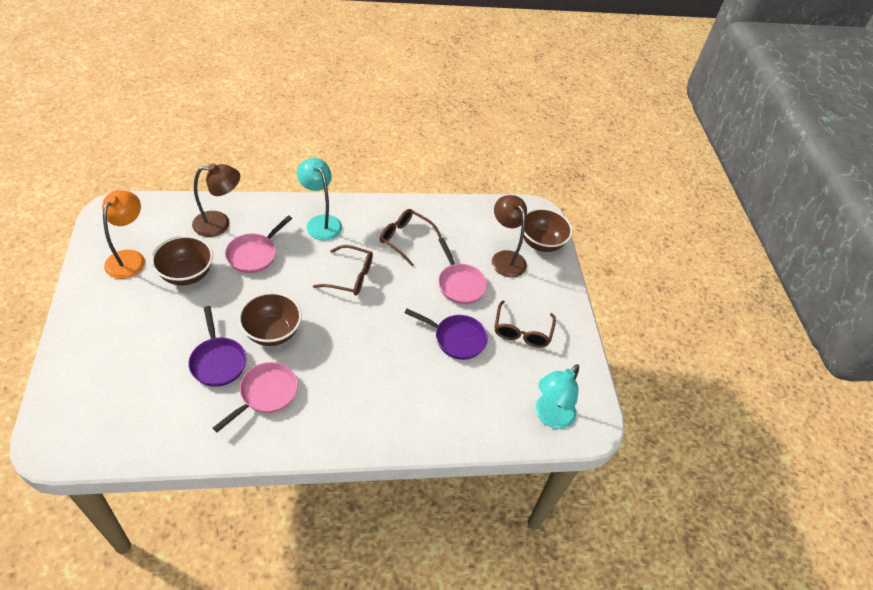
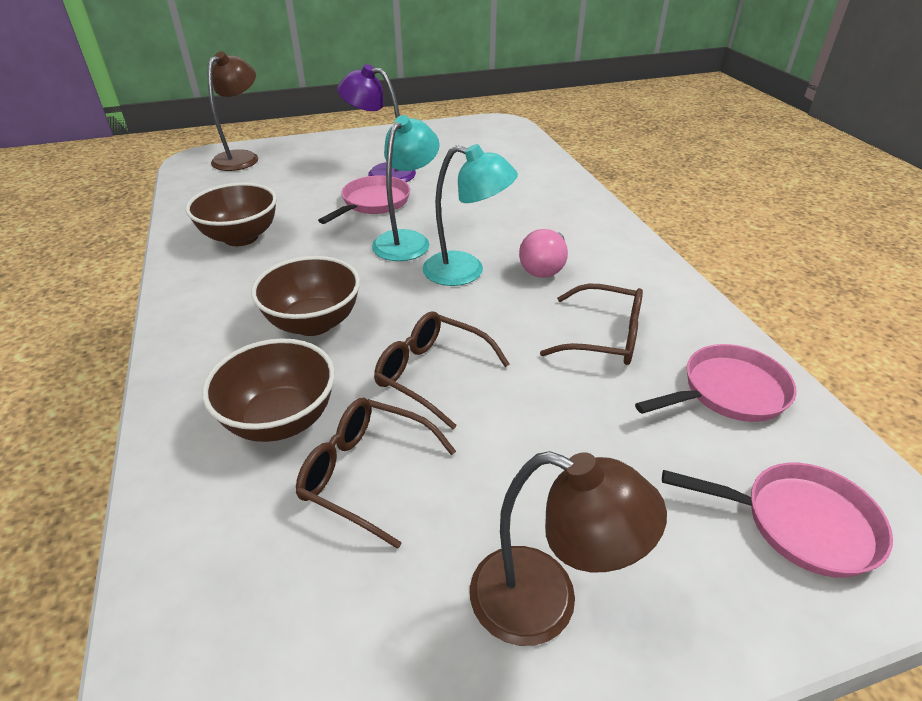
orange lamp: [102,190,145,279] = 1 -> none = 0
pink light bulb: none = 0 -> [519,229,568,278] = 1
purple lamp: none = 0 -> [337,64,416,182] = 1
purple pan: [188,306,247,387] [405,308,488,360] = 2 -> none = 0

